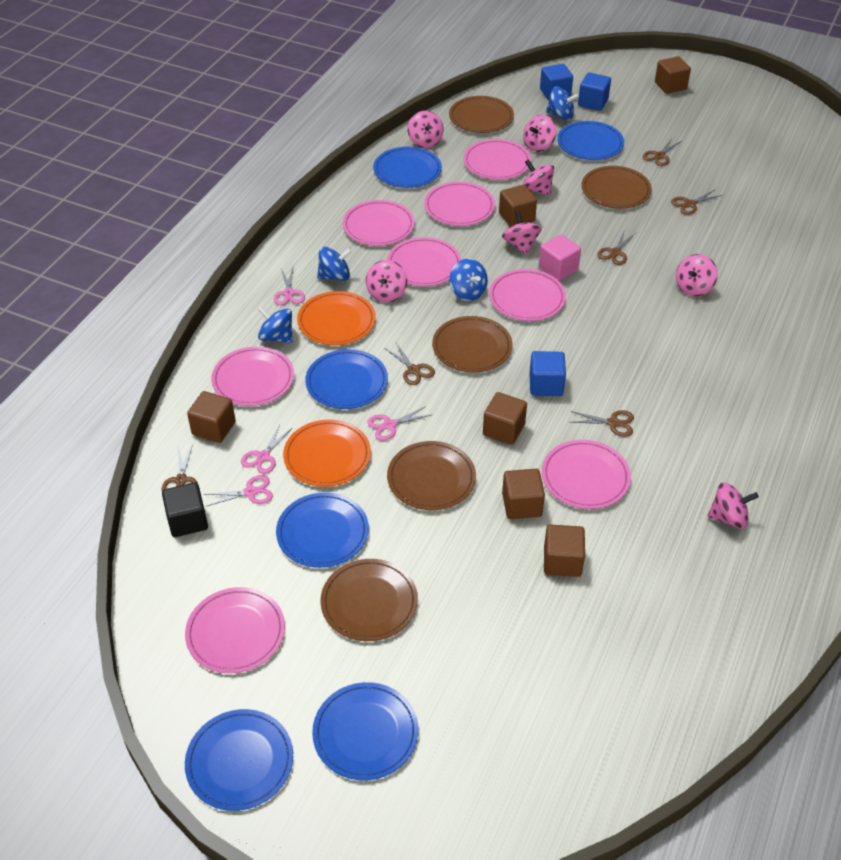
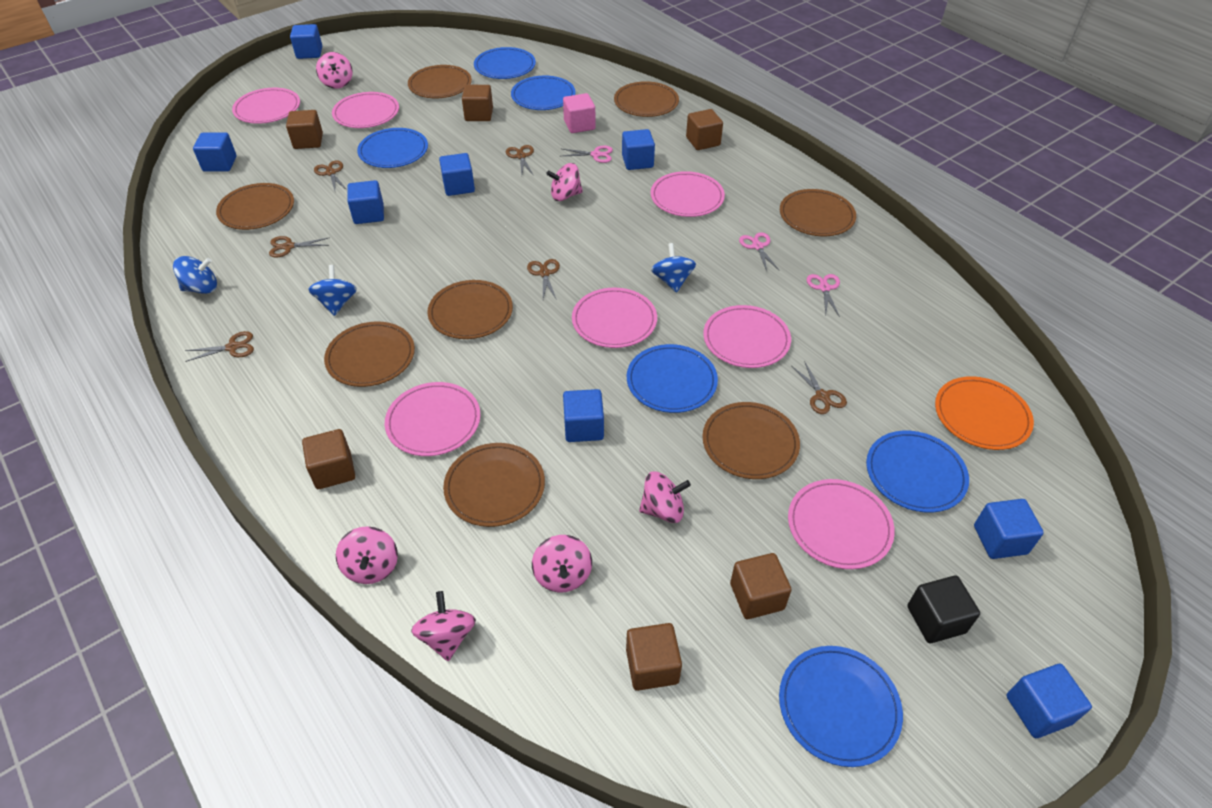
blue cube: [529,351,566,396] [540,64,573,101] [578,72,611,111] = 3 -> [193,132,237,172] [290,24,322,59] [347,180,384,224] [439,153,475,196] [563,389,604,442] [622,129,655,170] [974,499,1044,559] [1006,664,1092,738] = 8
blue spinning top: [257,306,293,343] [317,247,352,281] [450,259,488,301] [546,87,579,120] = 4 -> [173,256,217,294] [308,265,357,316] [651,243,696,293] = 3
brown plate: [320,559,418,641] [387,441,476,510] [432,316,513,372] [449,96,514,133] [581,166,652,209] = 5 -> [216,183,294,230] [324,322,415,387] [408,65,472,98] [427,280,513,339] [443,443,545,527] [614,81,679,117] [702,402,800,479] [780,189,856,236] = 8
orange plate: [283,419,371,487] [297,291,376,345] = 2 -> [935,376,1034,450] = 1
pink plate: [185,587,285,673] [211,346,294,406] [343,200,415,246] [387,237,461,286] [424,182,495,226] [463,139,531,180] [489,269,566,321] [542,440,631,509] = 8 -> [232,88,300,124] [332,92,399,128] [385,382,481,456] [572,288,657,348] [651,171,725,217] [703,305,791,368] [788,479,895,569] = 7
pink scissors: [203,475,273,507] [241,425,292,474] [274,268,305,305] [367,406,431,441] = 4 -> [562,146,613,163] [739,232,780,271] [806,274,840,317] = 3
pink spinning top: [366,260,407,302] [408,111,444,148] [502,211,542,255] [522,159,554,196] [523,115,557,152] [676,254,718,296] [707,482,759,529] = 7 -> [316,52,353,89] [336,526,398,584] [411,591,476,661] [532,535,592,593] [546,163,583,201] [639,471,691,523] = 6

